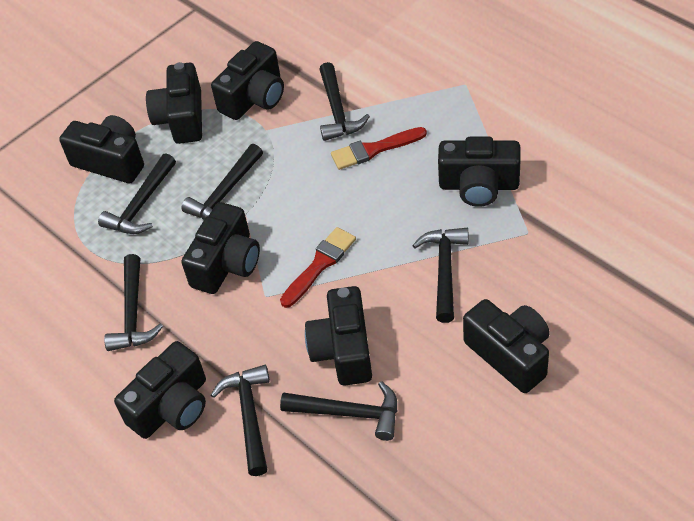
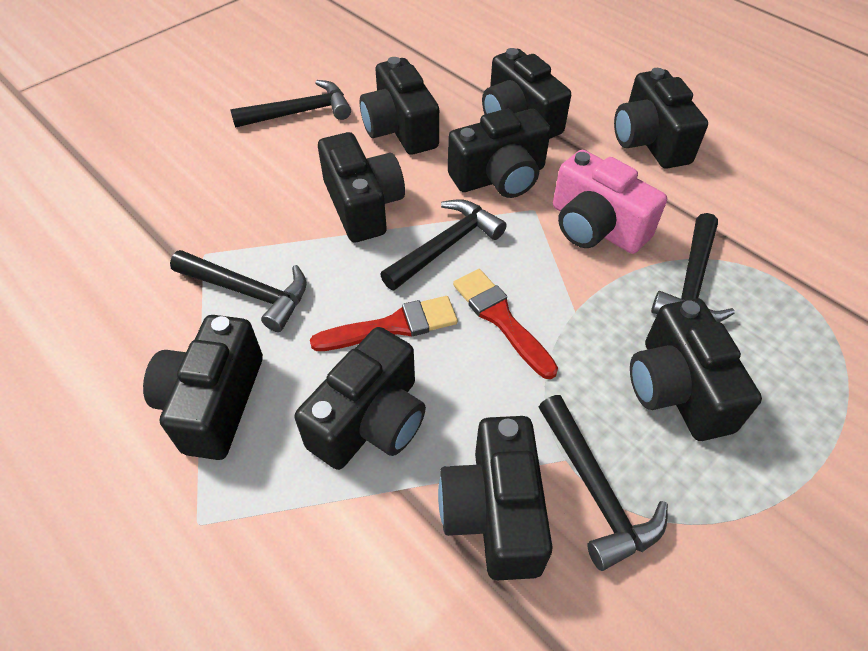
black camera: [59,115,144,183] [114,341,206,439] [146,62,202,144] [181,202,260,294] [211,41,284,120] [305,286,372,386] [438,137,520,207] [463,299,550,393] = 8 -> [143,315,263,460] [295,327,426,470] [318,132,405,242] [359,57,439,155] [438,416,553,580] [448,109,551,198] [482,48,571,139] [614,68,708,169] [630,298,762,441] = 9
black hammer: [98,153,176,234] [104,254,163,351] [181,144,263,219] [211,365,270,476] [280,381,398,441] [319,62,370,141] [412,228,469,323] = 7 -> [170,250,307,332] [230,80,351,128] [380,199,507,290] [539,395,668,571] [651,213,735,322] = 5
pink camera: none = 0 -> [553,150,667,254] = 1

